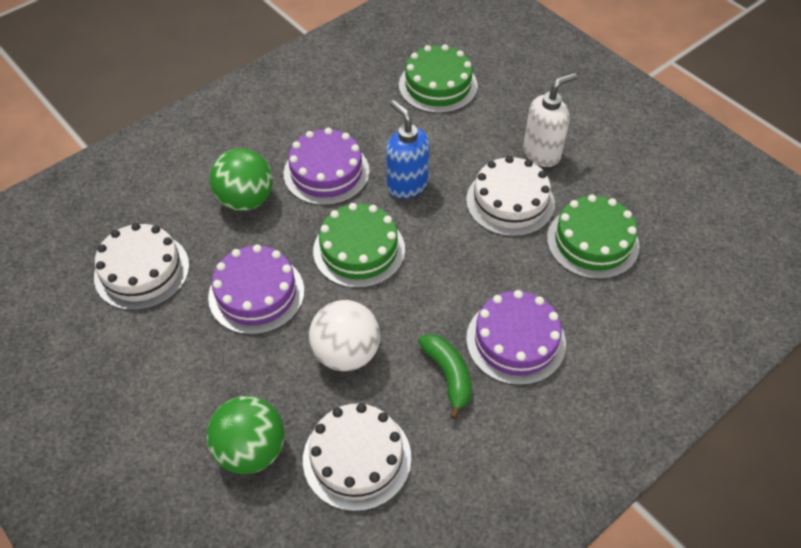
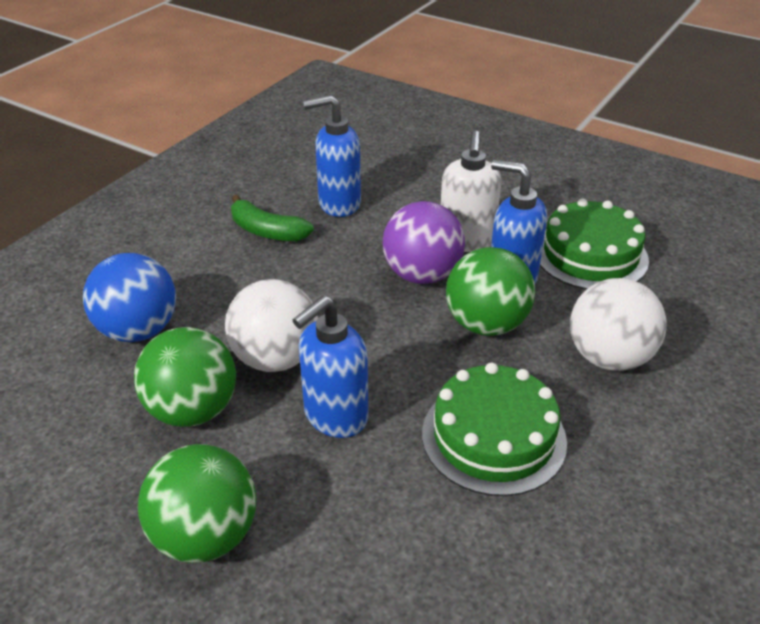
blue ball: none = 0 -> [83,253,176,342] = 1
blue soap dispenser: [386,100,430,199] = 1 -> [293,295,368,438] [303,95,361,217] [491,160,547,284] = 3
green ball: [207,396,285,474] [210,148,273,211] = 2 -> [134,327,236,427] [138,444,256,563] [446,247,535,336] = 3
green cake: [313,203,405,288] [399,44,478,113] [547,195,640,279] = 3 -> [422,363,567,496] [540,198,649,290] = 2
purple ball: none = 0 -> [383,201,465,284] = 1
purple cake: [208,244,304,335] [284,128,370,206] [466,290,566,385] = 3 -> none = 0
white ball: [309,300,380,371] = 1 -> [225,279,318,372] [570,278,667,371] = 2
white cake: [94,223,189,310] [303,403,412,511] [466,156,555,237] = 3 -> none = 0

